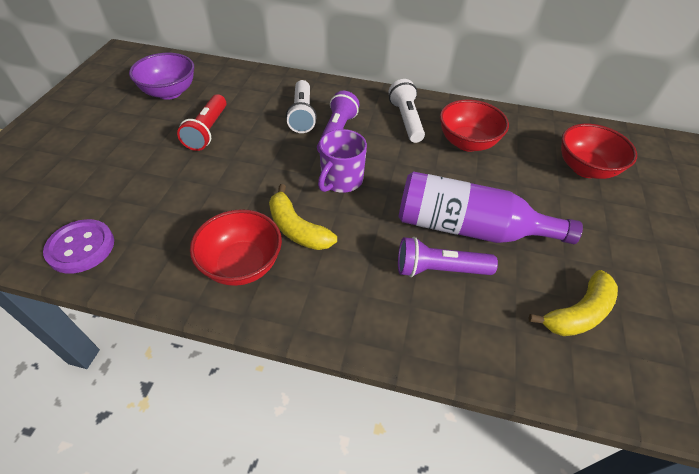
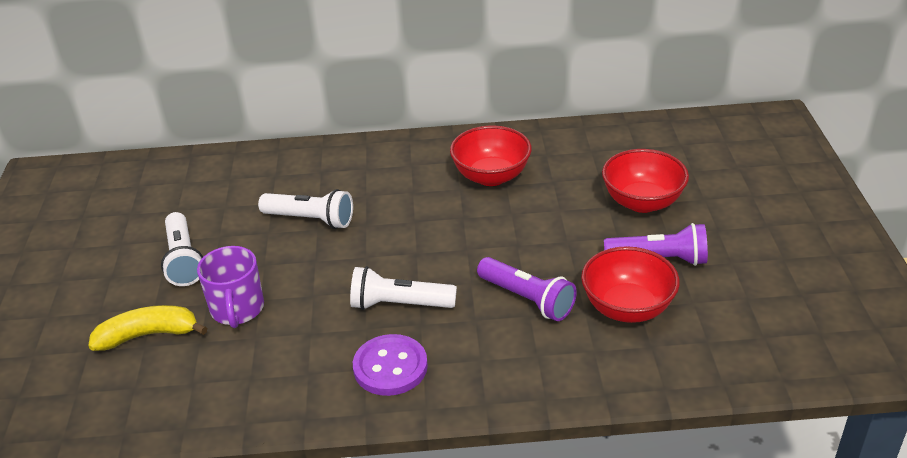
purple bottle: [399,171,583,244] = 1 -> none = 0
purple bowl: [129,53,194,100] = 1 -> none = 0
red flashlight: [177,94,226,151] = 1 -> none = 0
white flashlight: [286,80,317,133] [389,79,425,143] = 2 -> [161,212,203,286] [258,189,353,229] [350,266,457,310] = 3
yellow banana: [269,184,337,250] [529,270,618,336] = 2 -> [88,305,207,351] = 1

